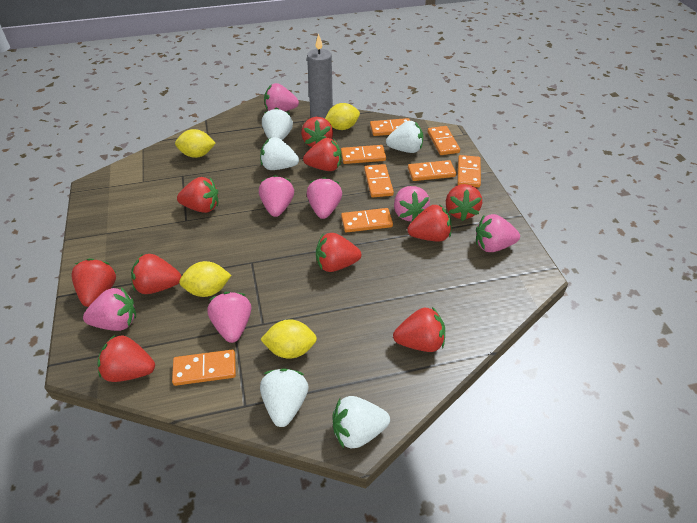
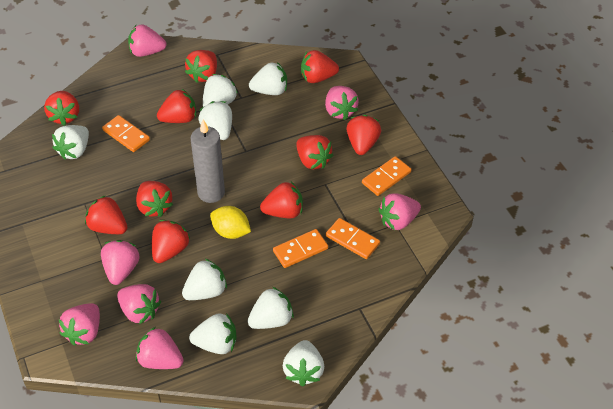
orange domino: [172,350,236,386] [341,145,386,164] [341,208,393,232] [364,164,394,197] [370,118,410,136] [408,160,456,181] [428,126,460,155] [457,155,481,187] = 8 -> [102,115,150,152] [273,229,328,268] [326,218,380,259] [362,156,411,196] = 4
white strawberry: [260,137,299,170] [260,368,309,427] [262,108,293,140] [332,396,390,448] [386,121,423,153] = 5 -> [52,125,89,160] [182,259,227,300] [189,313,237,354] [199,101,232,140] [203,74,238,107] [248,287,294,329] [249,62,287,95] [283,340,324,387] = 8
yellow lemon: [175,129,216,158] [179,261,231,297] [260,319,317,359] [325,103,360,130] = 4 -> [210,206,251,239] = 1

